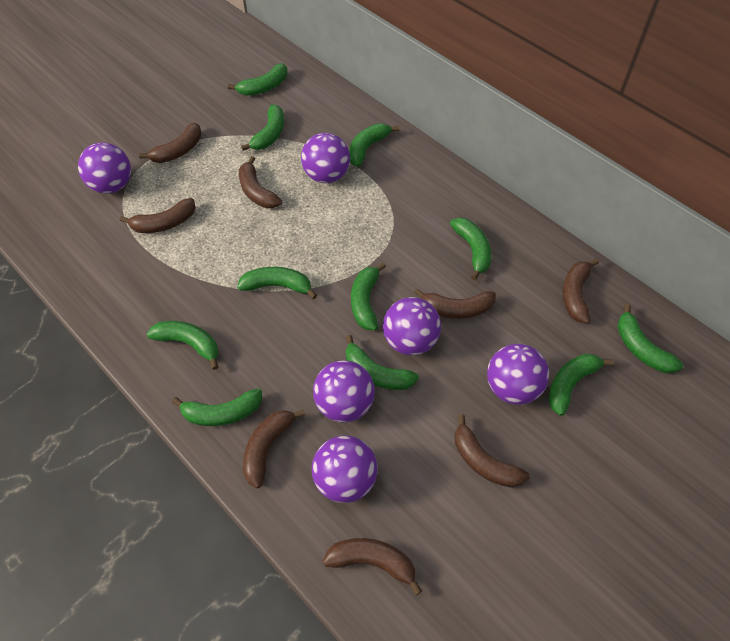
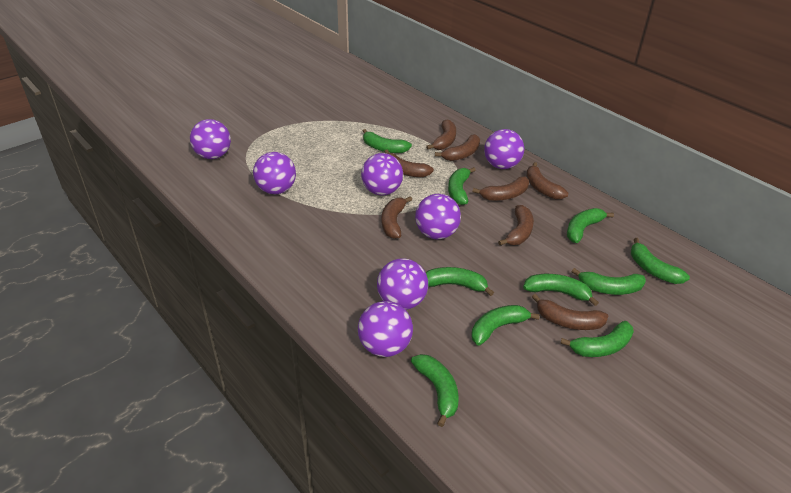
green banana: [147,321,219,370] [172,389,262,426] [228,63,288,96] [237,267,317,299] [241,104,284,151] [346,335,419,390] [349,123,399,167] [351,263,386,330] [450,217,492,281] [548,353,614,416] [617,304,683,373] = 11 -> [363,129,412,153] [411,354,459,427] [426,267,494,296] [448,167,476,205] [471,305,540,345] [523,274,599,306] [560,321,634,357] [567,208,614,243] [571,268,646,295] [631,238,690,284] = 10
purple ball: [78,142,131,194] [301,133,350,183] [312,435,378,503] [313,360,375,422] [383,297,441,355] [487,344,549,405] = 6 -> [190,119,231,159] [253,152,296,194] [358,301,413,357] [361,153,403,195] [377,258,428,310] [415,194,461,239] [484,129,524,169] = 7

